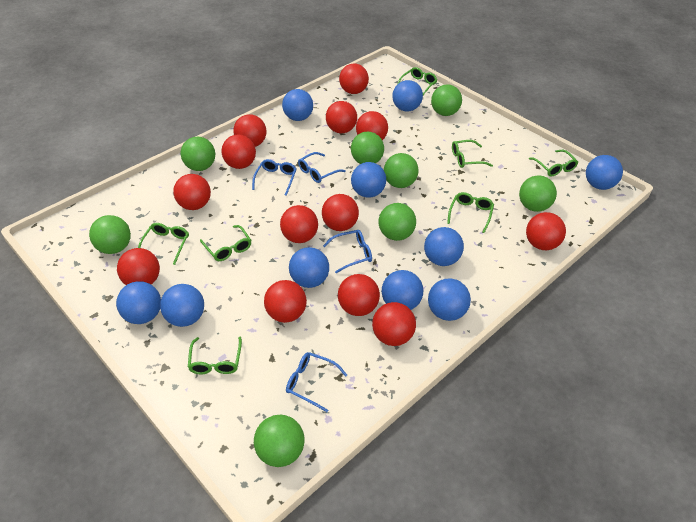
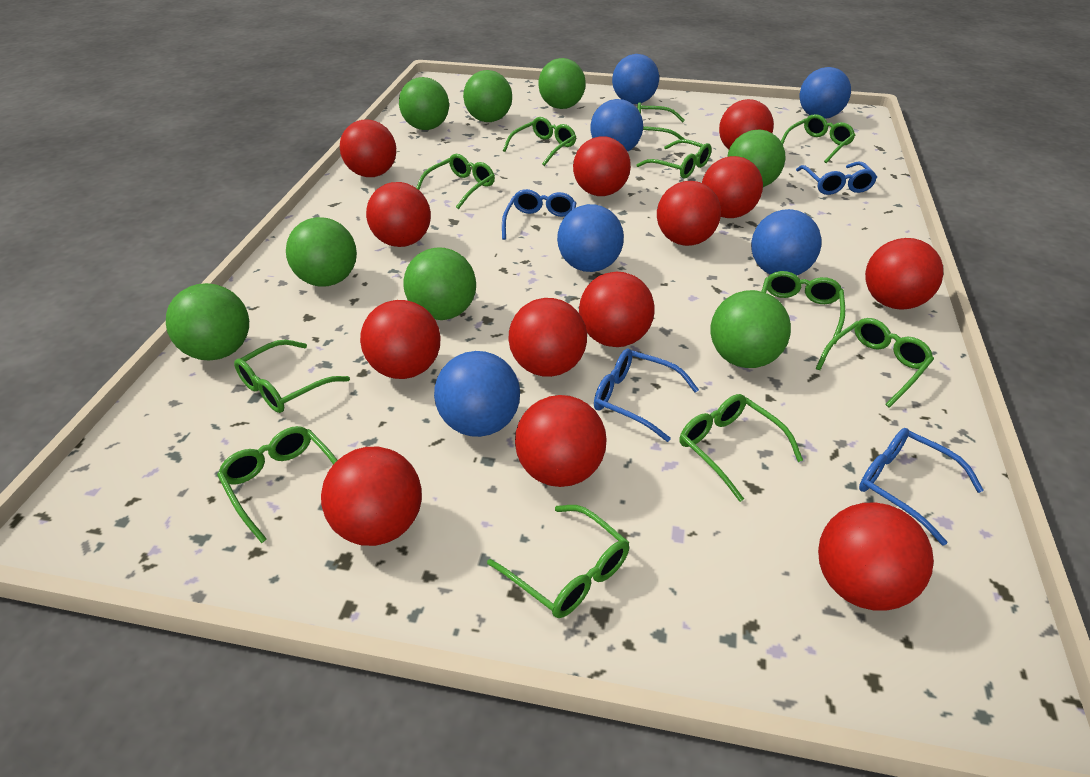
blue ball: [116,281,161,324] [160,284,204,327] [282,89,313,121] [289,247,329,288] [351,162,386,198] [382,270,423,310] [392,80,423,111] [424,227,464,266] [428,278,471,321] [586,155,623,190] = 10 -> [434,351,520,437] [557,204,624,272] [590,99,643,152] [612,54,659,104] [751,209,821,275] [800,67,851,119] = 6
green glasses: [138,223,189,265] [188,337,242,375] [200,225,251,261] [398,67,437,95] [447,192,494,233] [452,140,493,168] [529,150,578,177] = 7 -> [217,426,338,543] [234,340,350,413] [416,154,495,209] [487,505,629,618] [503,117,576,166] [636,139,712,178] [637,102,685,140] [679,394,803,502] [761,271,845,344] [781,114,855,163] [816,318,934,408] = 11

